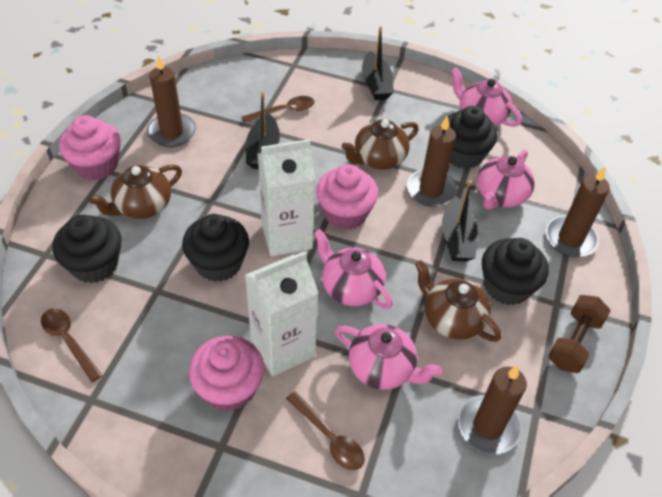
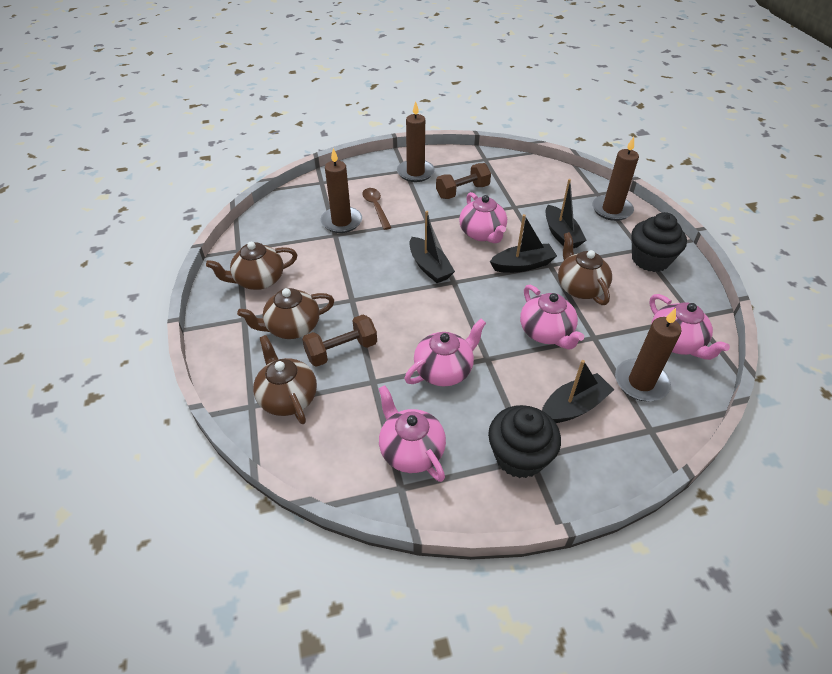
black boat: [246,92,280,169] [362,26,394,100] [442,180,478,261] = 3 -> [409,211,455,283] [490,214,557,273] [542,360,614,423] [546,179,586,248] = 4
black cupcake: [52,215,122,283] [182,214,249,282] [442,106,498,169] [482,238,549,305] = 4 -> [488,405,561,478] [631,212,687,272] = 2
brown dumbbell: [548,295,611,373] = 1 -> [302,315,377,367] [436,163,491,199] = 2
brown spoon: [41,308,103,382] [241,96,314,123] [286,391,365,470] = 3 -> [362,188,391,230] = 1
brown teapot: [89,164,182,219] [342,119,419,169] [415,260,501,342] = 3 -> [206,242,297,290] [237,288,335,339] [253,335,317,424] [558,232,612,305] = 4
pink cupcake: [59,115,121,181] [189,336,265,412] [316,164,378,230] = 3 -> none = 0
pink teapot: [314,229,393,309] [335,324,442,390] [451,67,522,127] [477,150,535,210] = 4 -> [378,385,446,482] [404,319,486,386] [459,192,507,243] [520,285,584,349] [649,294,730,360] = 5
white carton: [245,251,318,377] [258,139,315,256] = 2 -> none = 0

